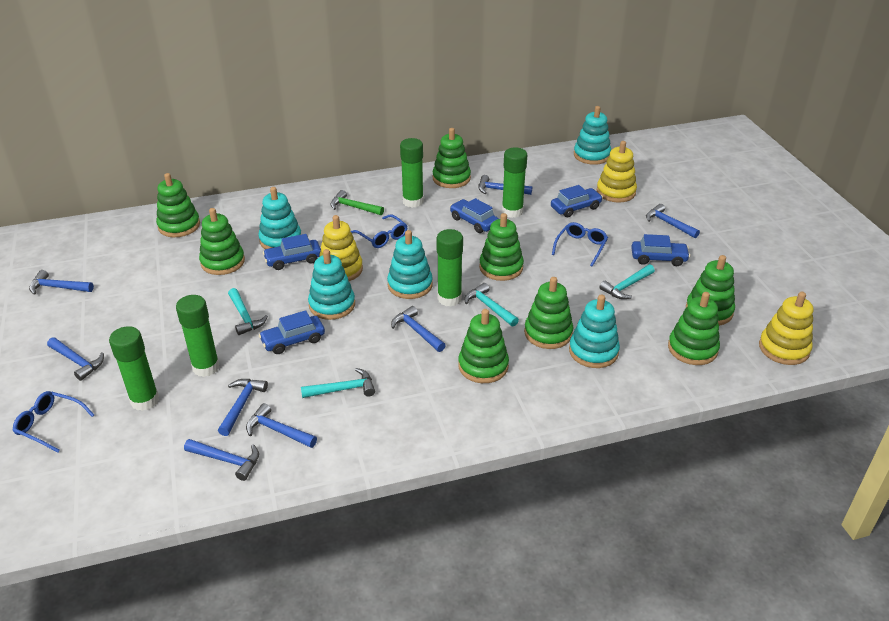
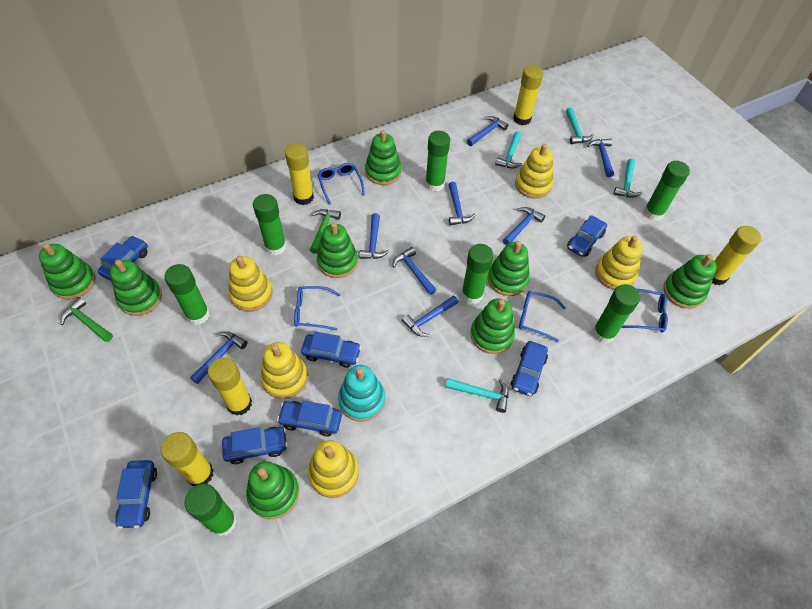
blue car: [259,310,325,354] [263,234,321,270] [450,198,499,233] [551,185,603,217] [631,234,690,266] = 5 -> [98,236,148,281] [115,460,157,529] [222,427,288,464] [277,401,342,436] [301,331,361,368] [511,341,548,396] [567,215,607,257] = 7
blue glasses: [12,391,94,453] [351,214,408,248] [552,222,608,266] = 3 -> [294,286,341,330] [318,163,365,205] [519,291,566,342] [621,289,668,332] = 4
green glue stick: [109,326,159,411] [176,295,220,377] [400,138,424,208] [436,229,463,307] [502,147,527,218] = 5 -> [165,264,210,325] [184,484,237,537] [253,194,286,255] [425,131,450,192] [461,244,494,304] [593,284,640,344] [644,161,690,221] = 7
green hammer: [330,190,384,215] = 1 -> [60,297,113,342] [310,209,341,254] = 2
turquoise stacking toy: [258,187,302,249] [308,249,355,320] [387,230,433,299] [569,295,620,368] [574,106,611,165] = 5 -> [338,365,385,422] = 1
yellow glue stick: none = 0 -> [161,432,214,486] [208,357,252,416] [285,144,314,205] [513,65,543,125] [712,226,761,285] = 5
yellow stacking toy: [319,215,363,281] [597,141,637,202] [759,292,813,365] = 3 -> [228,256,273,312] [260,342,308,399] [308,440,359,498] [515,144,553,199] [595,235,643,290] = 5

